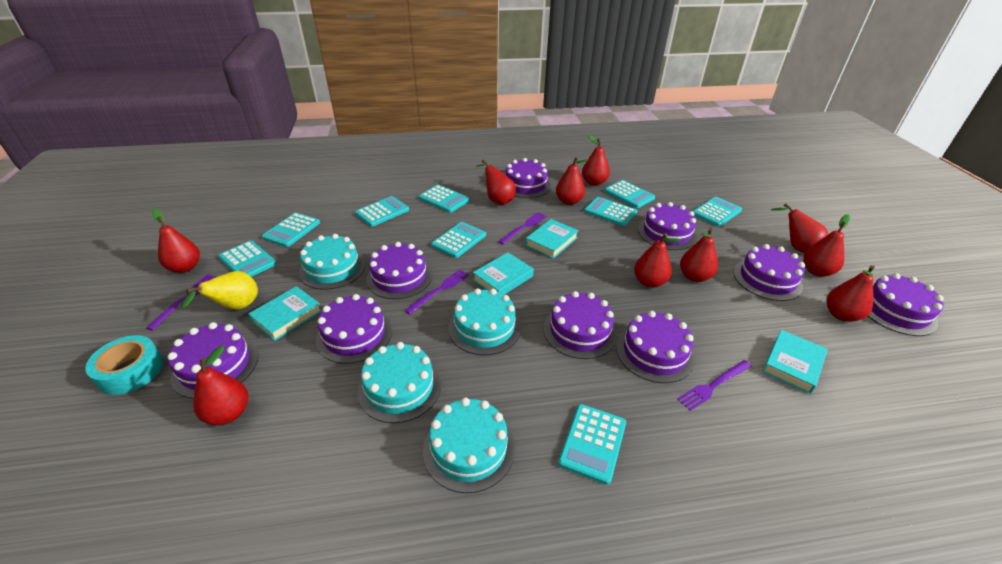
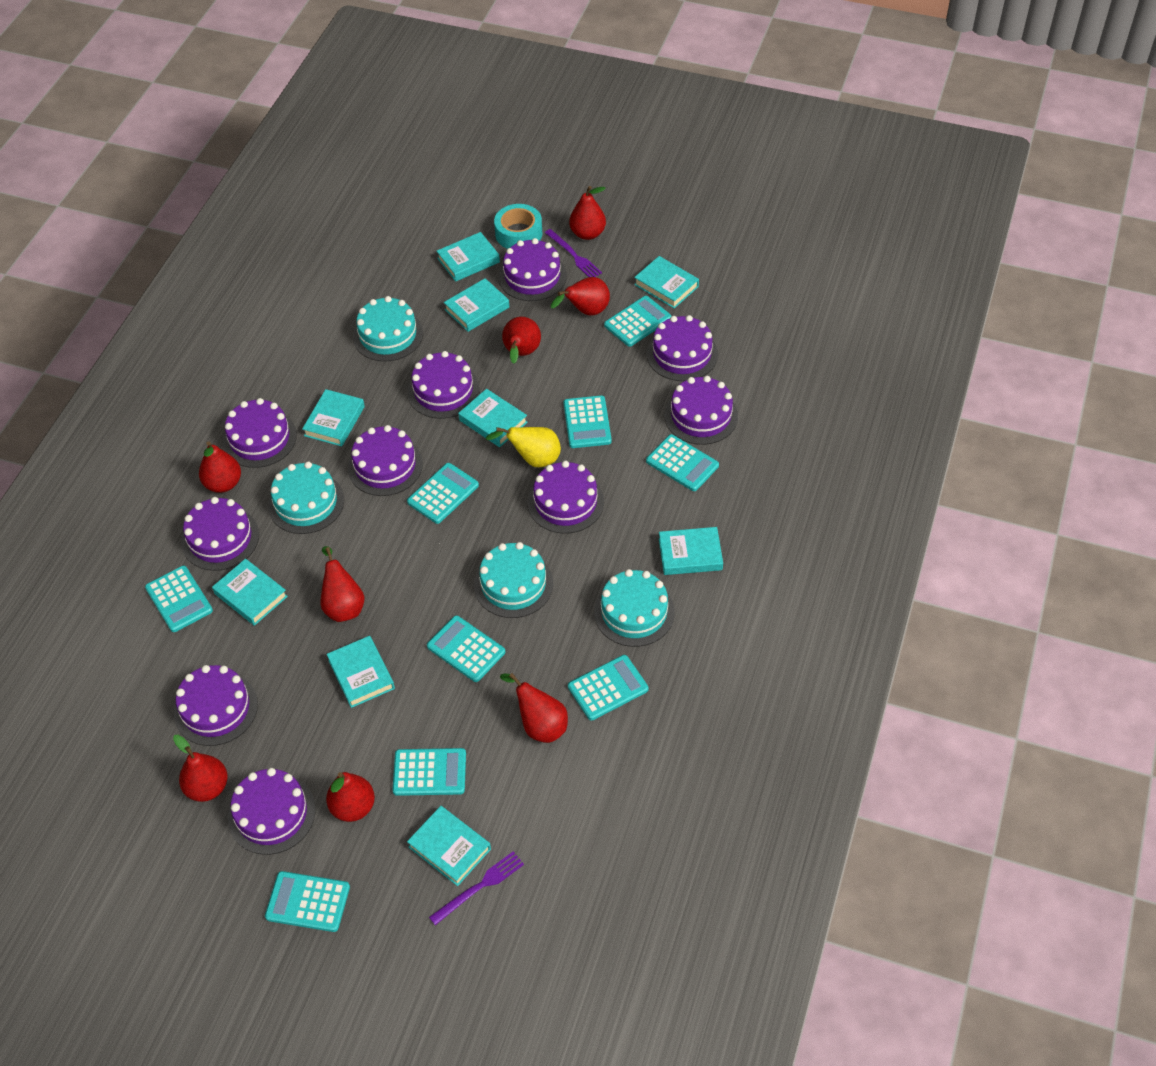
purple cake: [168,322,258,399] [316,294,392,364] [366,242,432,299] [505,158,551,198] [544,291,617,359] [616,311,695,383] [638,202,697,250] [733,244,805,301] [868,273,944,336] = 9 -> [174,665,258,746] [181,497,259,571] [223,398,297,468] [228,768,316,855] [348,425,423,496] [407,351,480,419] [498,238,567,301] [528,461,604,534] [646,315,718,381] [664,376,738,445] = 10
purple fork: [146,274,217,330] [405,269,469,314] [498,212,547,244] [677,360,752,411] = 4 -> [429,851,524,925] [545,229,602,277] = 2
red pear: [152,209,200,273] [193,345,248,425] [476,159,516,205] [556,157,589,205] [582,135,610,186] [634,233,681,288] [680,228,718,282] [771,203,828,253] [803,215,850,277] [827,265,875,322] = 10 -> [173,735,228,802] [199,441,241,493] [320,546,365,622] [326,772,375,822] [500,673,568,743] [502,317,541,364] [551,277,610,316] [569,186,606,240] = 8
turquoise book: [248,286,322,341] [473,252,534,295] [525,219,579,259] [762,330,828,394] = 4 -> [212,559,288,626] [302,389,365,446] [327,636,395,708] [407,806,491,886] [437,232,500,282] [444,278,509,332] [458,389,528,447] [634,256,699,308] [659,527,723,575] = 9

